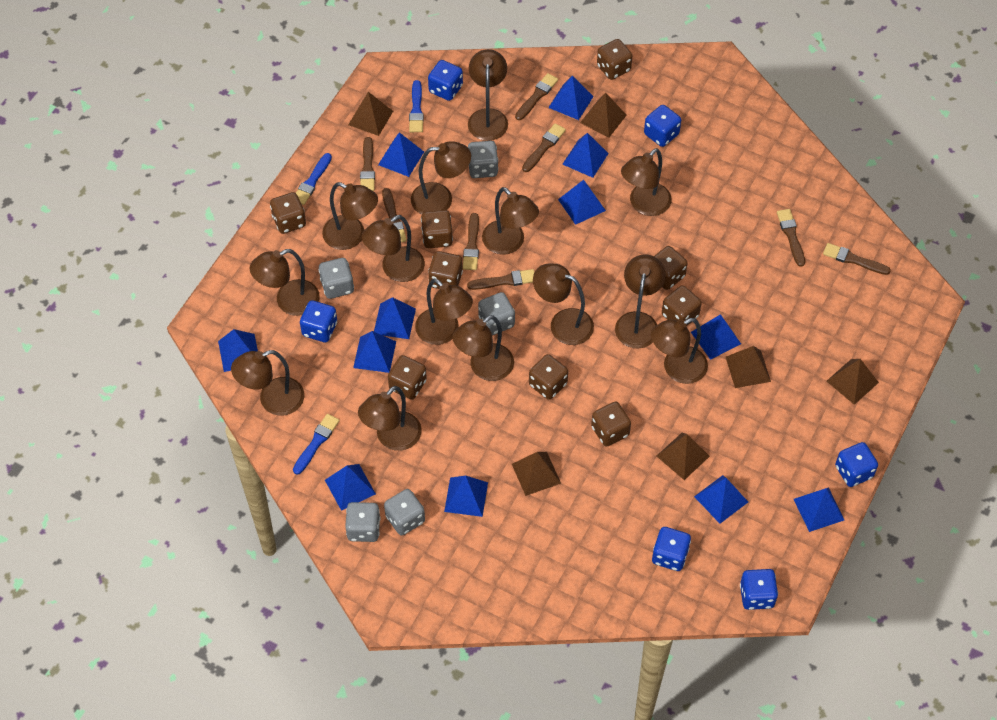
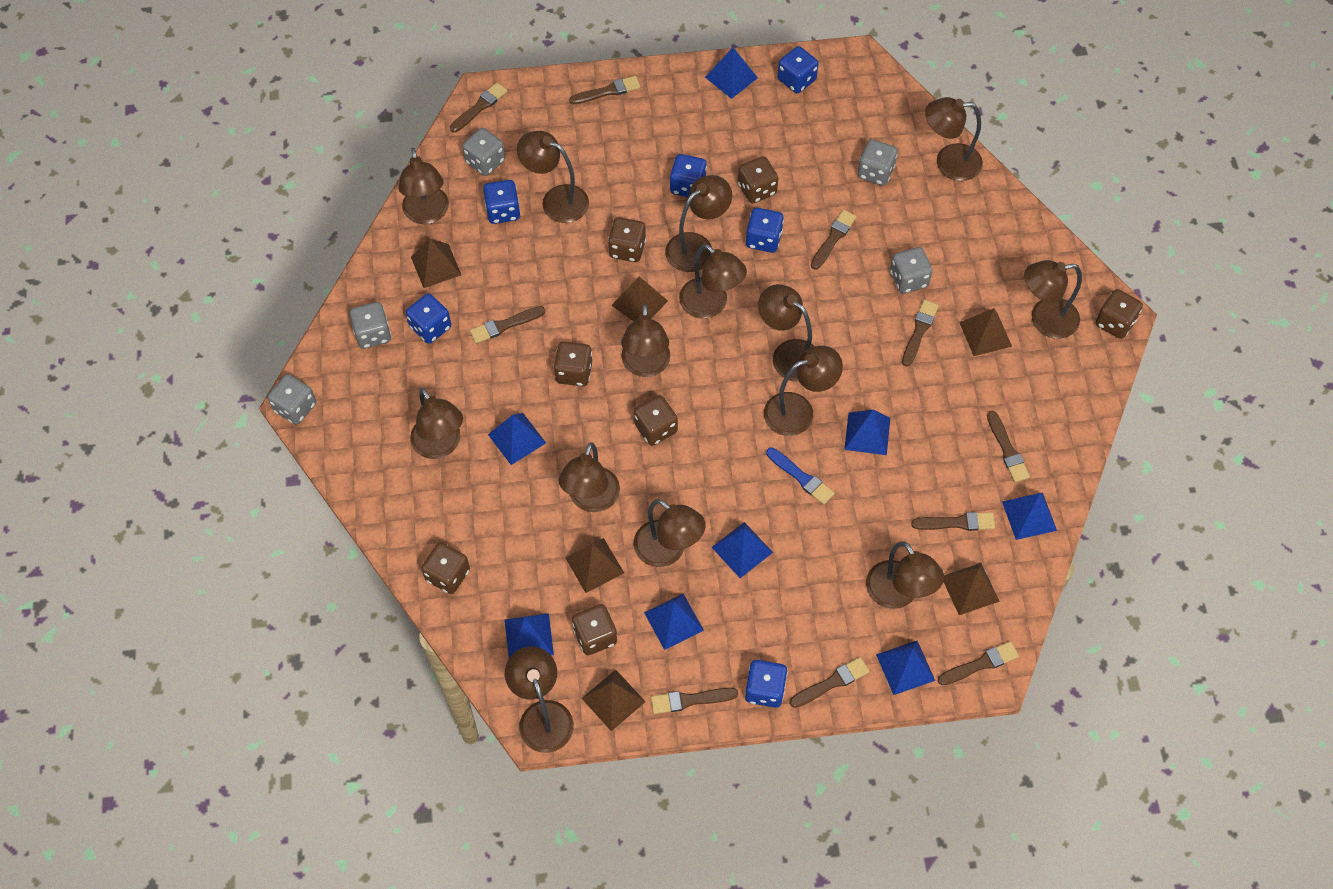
blue brush: [293,414,340,475] [296,153,332,205] [409,80,424,132] = 3 -> [766,448,835,505] = 1
blue pyramid: [218,329,258,372] [325,464,376,511] [353,331,396,373] [374,297,416,339] [378,132,424,177] [444,476,488,517] [548,75,594,120] [558,180,606,225] [562,133,609,178] [691,314,741,360] [694,475,748,524] [794,487,844,532] = 12 -> [488,413,546,465] [504,613,554,658] [644,594,704,650] [705,48,758,99] [712,522,773,578] [844,410,890,455] [876,641,935,695] [1002,492,1057,540] = 8
brown brush: [360,137,375,191] [382,188,407,242] [463,213,479,270] [467,269,535,290] [515,73,558,120] [522,123,566,172] [777,209,805,267] [823,243,891,275] = 8 -> [450,83,507,133] [470,306,545,343] [569,76,640,104] [651,688,738,714] [790,657,869,708] [811,210,856,270] [902,300,939,366] [911,512,995,531] [937,641,1019,686] [987,411,1030,482] = 10
brown dice: [270,192,306,234] [388,355,427,400] [421,210,453,248] [428,251,463,289] [529,354,568,400] [591,402,631,447] [597,39,633,80] [654,246,687,290] [662,285,702,326] = 9 -> [422,542,470,594] [554,342,592,386] [572,604,617,655] [608,217,646,262] [634,395,678,446] [738,156,778,203] [1096,289,1143,339] = 7

